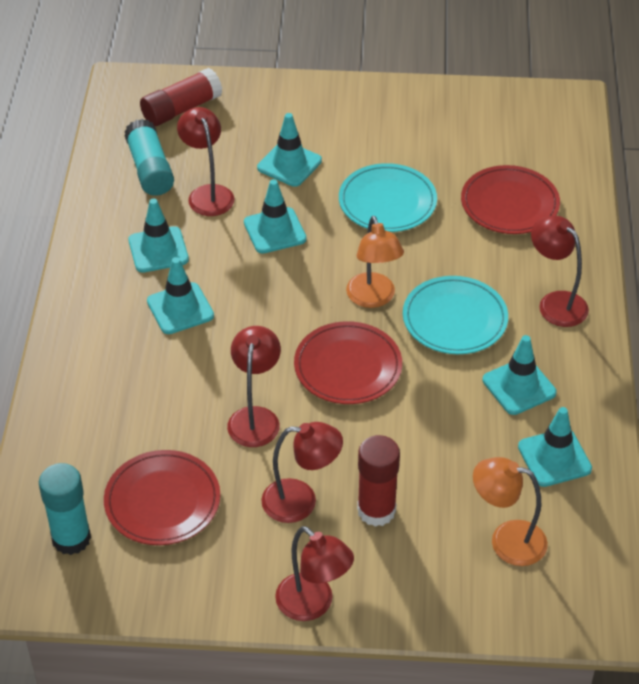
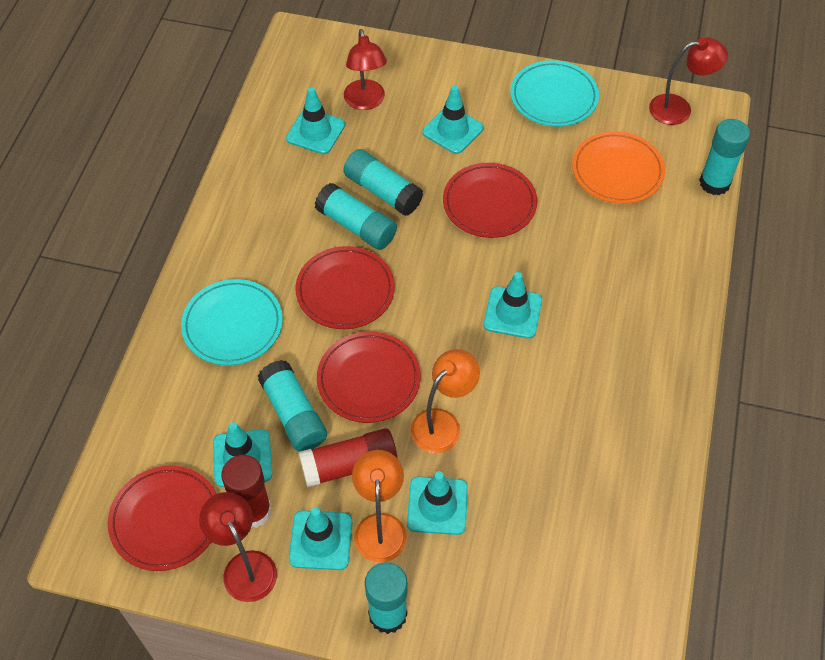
orange plate: none = 0 -> [572,131,665,204] = 1
red lamp: [177,107,234,216] [227,326,281,447] [261,422,343,523] [275,526,354,621] [531,216,589,327] = 5 -> [199,492,277,602] [344,29,387,110] [649,37,728,125] = 3
red plate: [104,450,220,545] [294,321,402,404] [461,165,560,234] = 3 -> [108,465,217,571] [295,246,395,329] [317,331,421,423] [443,163,537,238] = 4
turquoise glue stick: [39,463,91,555] [125,119,174,196] = 2 -> [258,360,327,452] [315,183,397,250] [343,149,423,216] [365,562,408,634] [699,119,750,195] = 5

